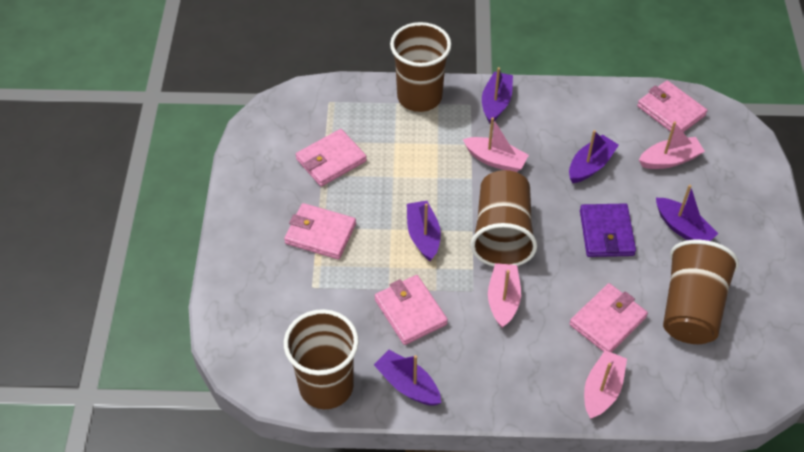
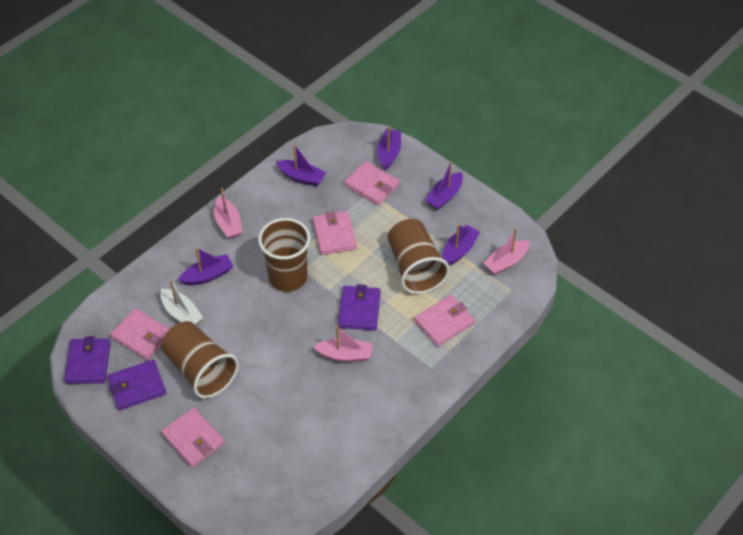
brown cup: [284,309,359,409] [390,22,451,112] [470,170,537,266] [663,240,739,344] = 4 -> [161,321,239,399] [258,218,310,292] [388,219,450,294] = 3
pink boat: [463,117,529,172] [488,263,521,328] [584,350,627,419] [639,121,705,169] = 4 -> [214,188,243,239] [313,325,372,362] [483,228,529,275] = 3
purple wallet: [580,203,636,257] = 1 -> [64,336,111,384] [107,359,166,410] [338,284,381,331] = 3
white boat: none = 0 -> [160,280,203,325] = 1

